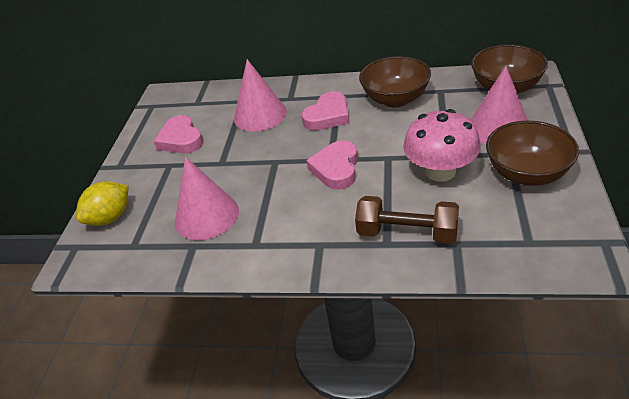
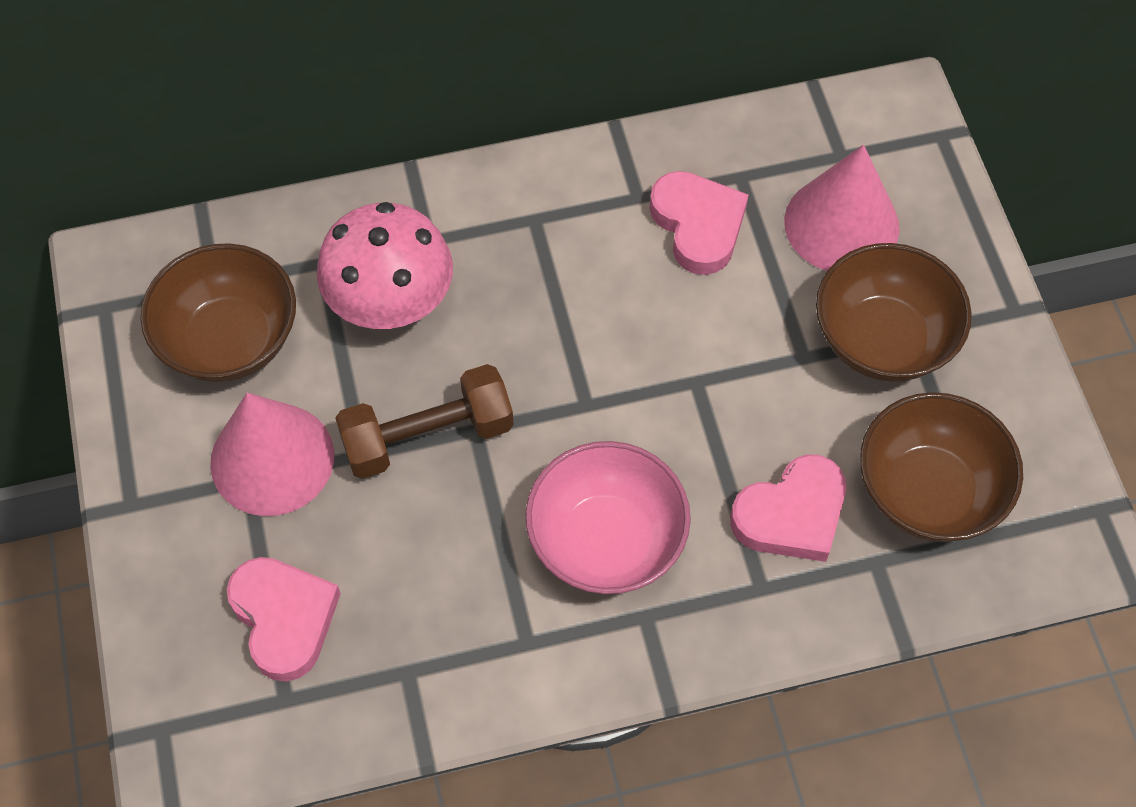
pink bowl: none = 0 -> [526,441,691,594] = 1
pink cone: [175,157,239,240] [234,59,287,132] [471,66,528,145] = 3 -> [210,393,334,516] [784,145,900,271] = 2
yellow lemon: [76,181,129,226] = 1 -> none = 0

